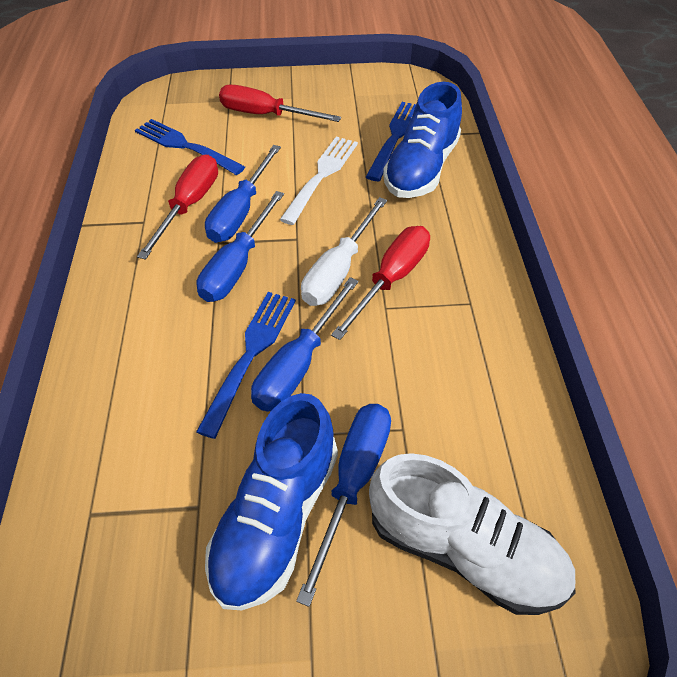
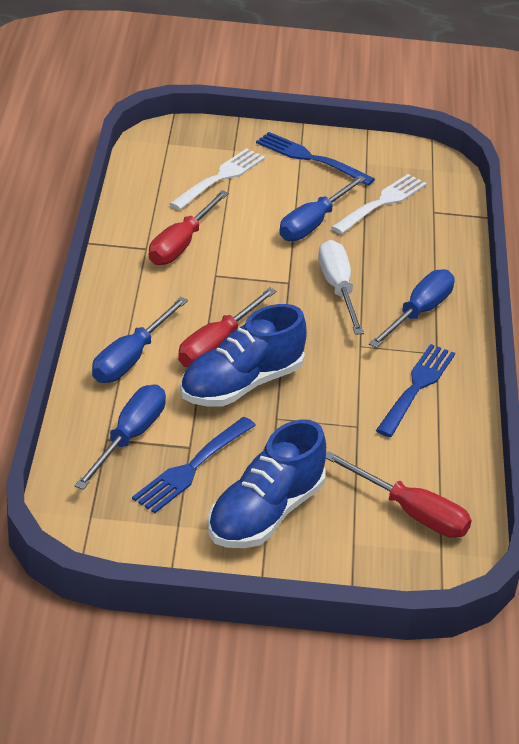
white fork: [280,136,358,225] = 1 -> [169,148,265,210] [331,174,427,234] = 2
white shoe: [369,453,576,615] = 1 -> none = 0

